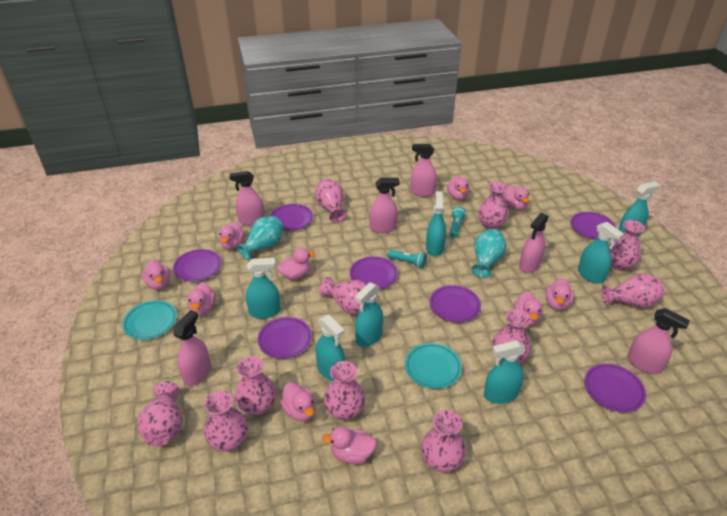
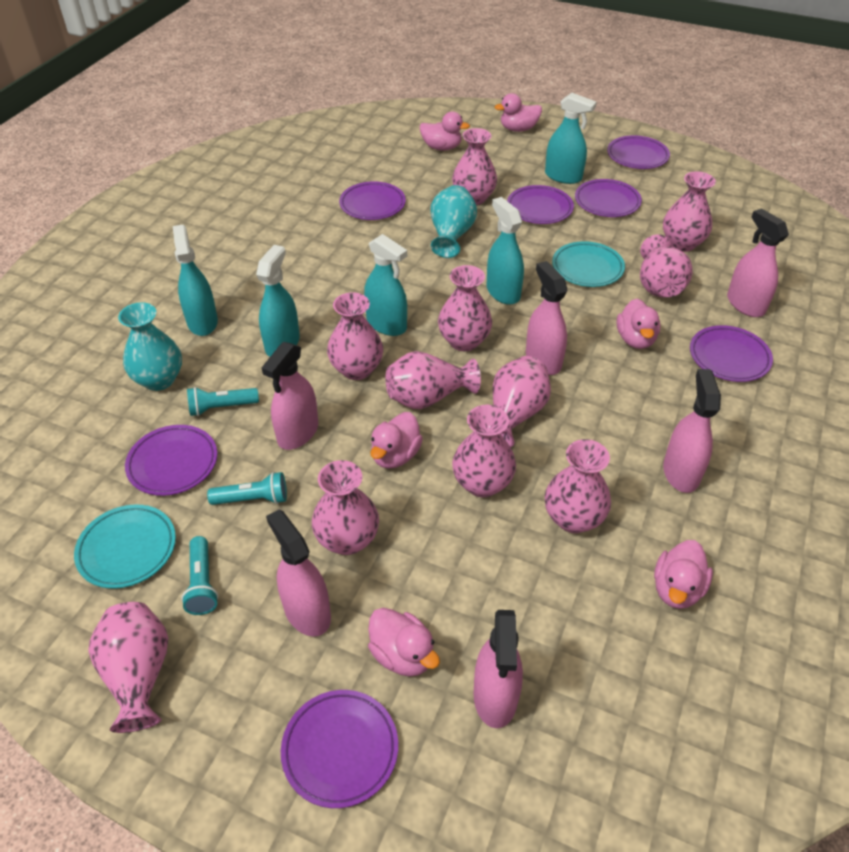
pink duck: [142,260,170,290] [187,282,216,316] [219,221,245,250] [277,248,315,280] [280,382,315,422] [322,426,377,464] [447,175,470,200] [503,185,529,210] [514,291,543,325] [545,278,574,310] = 10 -> [368,608,440,677] [370,412,423,469] [420,112,470,151] [495,93,542,132] [617,299,661,349] [654,540,713,609] = 6
turquoise flashlight: [388,250,427,268] [450,206,466,238] = 2 -> [181,536,219,615] [187,387,259,416] [207,472,287,505] = 3
turquoise spray bottle: [246,258,281,319] [316,314,345,381] [355,282,383,347] [426,191,446,256] [484,340,526,404] [578,222,624,284] [618,181,660,237] = 7 -> [173,225,218,336] [256,245,300,357] [364,234,407,336] [487,197,524,305] [545,93,596,184] = 5

